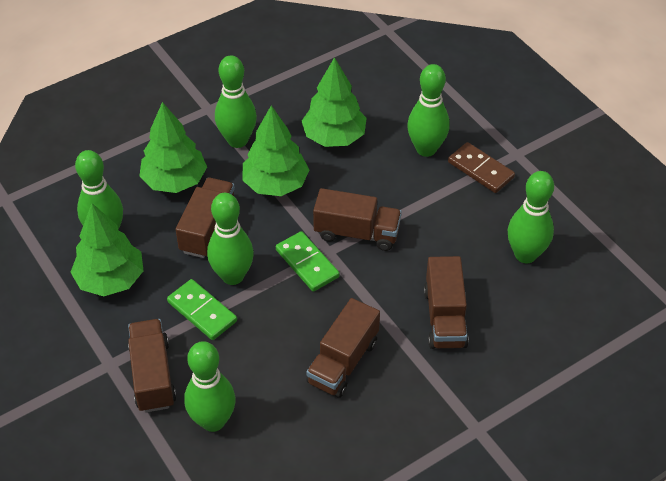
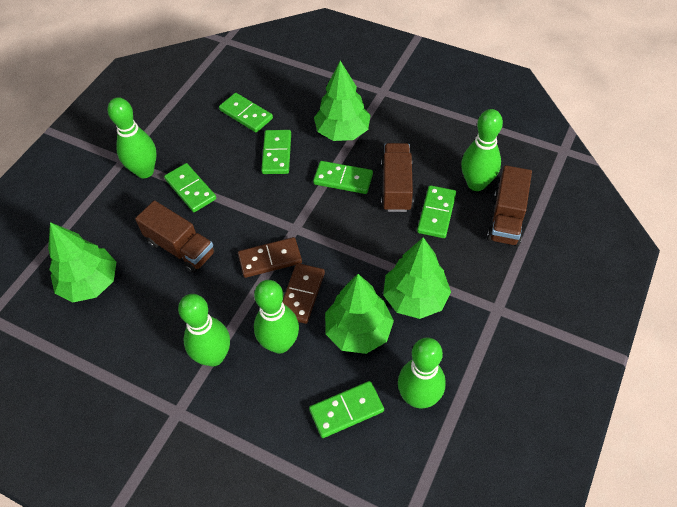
brown domino: [448,142,515,193] = 1 -> [238,237,302,278] [282,263,325,324] = 2
brown truck: [128,319,176,412] [176,178,235,258] [306,298,380,398] [313,188,402,251] [424,256,469,349] = 5 -> [135,200,215,273] [381,143,413,212] [487,165,532,246] = 3
green bowling pin: [75,150,123,230] [184,341,236,432] [207,193,254,285] [215,56,257,148] [407,64,450,157] [508,171,554,263] = 6 -> [108,97,157,178] [178,294,230,366] [254,280,299,354] [398,337,446,409] [461,109,503,191] = 5
green domino: [167,279,237,340] [276,231,340,292] = 2 -> [164,163,216,212] [219,93,273,132] [261,130,291,174] [309,381,384,438] [313,161,373,194] [417,185,456,238] = 6

